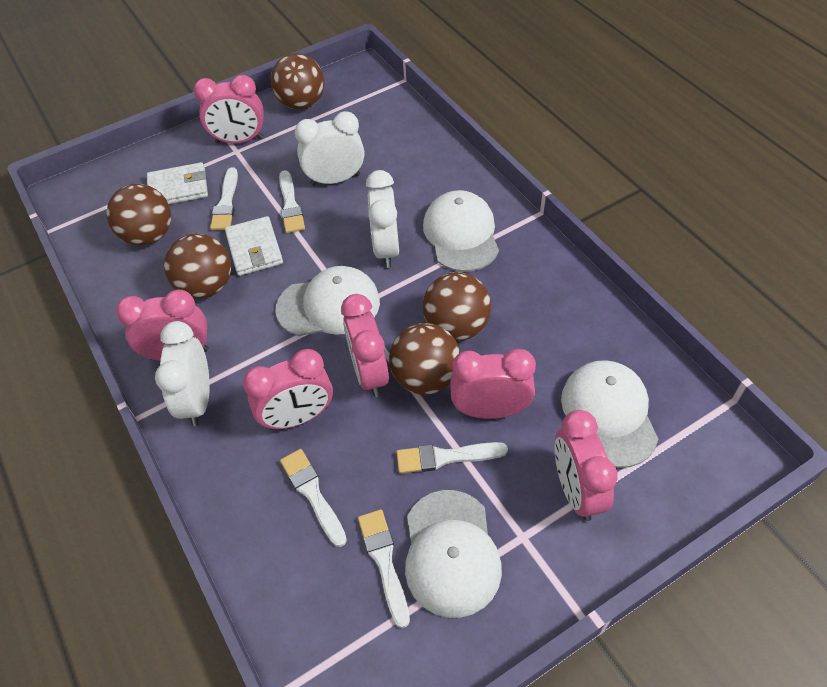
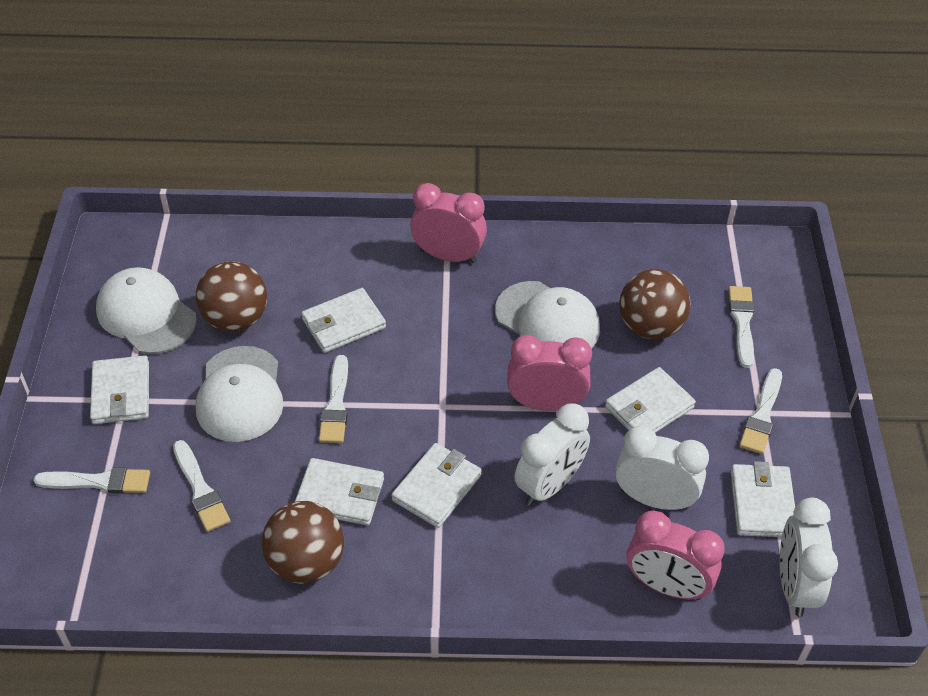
brown ball: [106,184,171,246] [164,233,231,299] [271,53,324,109] [389,323,460,395] [423,272,491,341] = 5 -> [196,261,267,332] [262,501,344,584] [619,269,690,339] = 3
pink clock: [116,290,209,361] [194,75,264,143] [243,349,333,430] [341,294,389,397] [450,349,536,419] [554,410,618,521] = 6 -> [410,183,487,263] [507,335,592,411] [626,510,725,600] = 3
white cap: [275,266,380,336] [405,490,502,618] [423,190,499,272] [561,360,658,468] = 4 -> [96,267,197,354] [196,346,284,442] [495,281,600,349] = 3
white wallet: [147,162,208,204] [225,216,283,276] = 2 -> [90,355,149,424] [295,458,384,525] [301,288,386,353] [391,443,482,528] [605,367,696,433] [730,461,795,537] = 6

